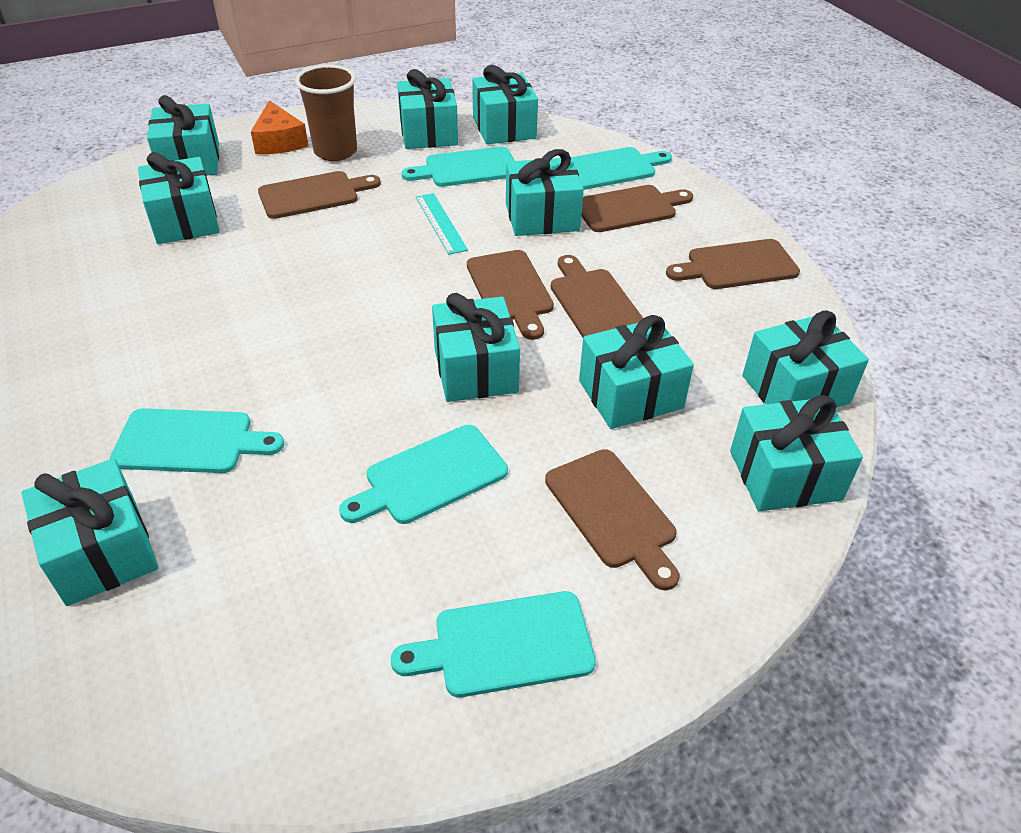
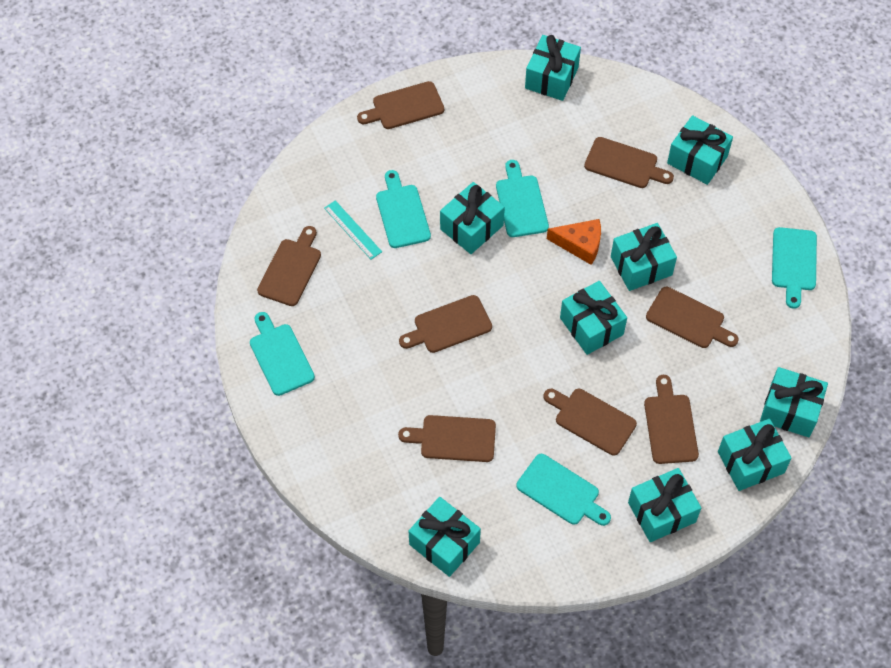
brown cup: [295,65,357,161] = 1 -> none = 0
brown cutting board: [258,171,381,219] [467,250,554,340] [545,449,680,591] [551,255,643,337] [581,185,693,232] [666,239,800,289] = 6 -> [257,226,321,306] [357,81,444,129] [398,415,496,462] [399,295,492,353] [544,389,637,456] [584,137,674,188] [644,375,699,464] [646,287,739,348] = 8
turquoise gift: [22,458,159,606] [138,152,220,244] [147,95,219,176] [397,69,458,149] [432,293,520,402] [472,65,538,144] [506,149,584,236] [579,315,694,429] [730,395,863,511] [742,311,869,408] = 10 -> [409,497,481,577] [440,182,505,254] [525,35,581,101] [560,281,627,355] [611,223,677,291] [628,468,701,542] [667,115,733,185] [718,419,792,491] [760,367,828,437] = 9

